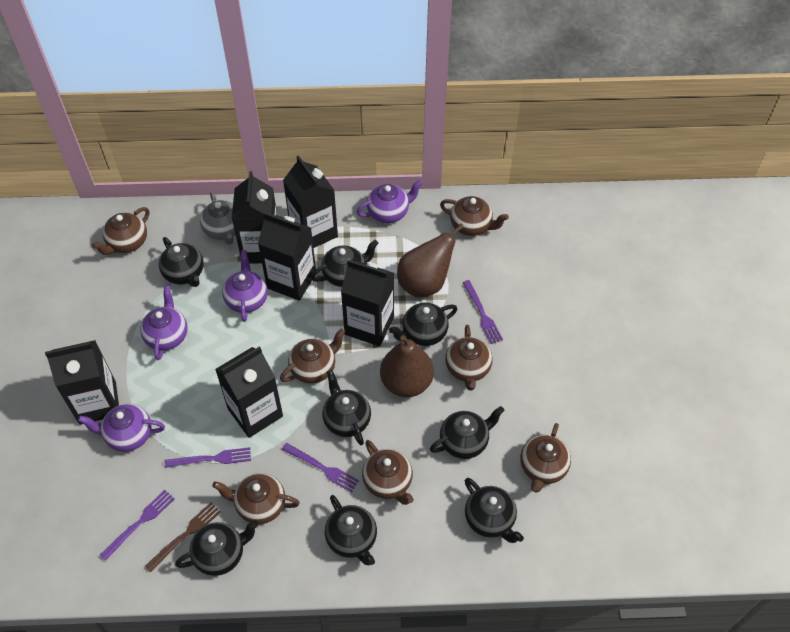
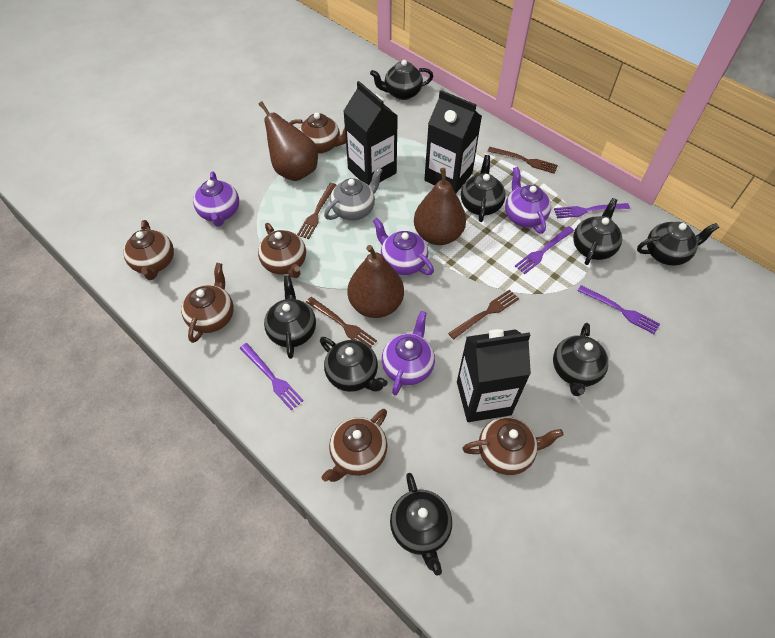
black carton: [45,340,119,425] [215,346,283,438] [232,171,277,264] [258,212,316,301] [283,155,338,248] [341,259,394,346] = 6 -> [343,81,398,185] [424,90,482,193] [457,329,531,422] = 3
brown fork: [145,502,221,572] = 1 -> [297,183,336,239] [306,297,377,348] [448,289,519,339] [488,147,558,174] = 4
brown pear: [380,335,434,397] [397,224,464,297] = 2 -> [259,101,318,181] [348,245,404,318] [414,168,466,245] = 3
brown teapot: [92,207,149,255] [212,473,300,524] [280,328,345,384] [362,440,414,505] [440,196,509,236] [445,325,492,390] [520,423,571,493] = 7 -> [123,220,174,280] [181,263,234,343] [258,223,306,278] [289,113,346,154] [322,409,388,482] [462,417,564,475] = 6

